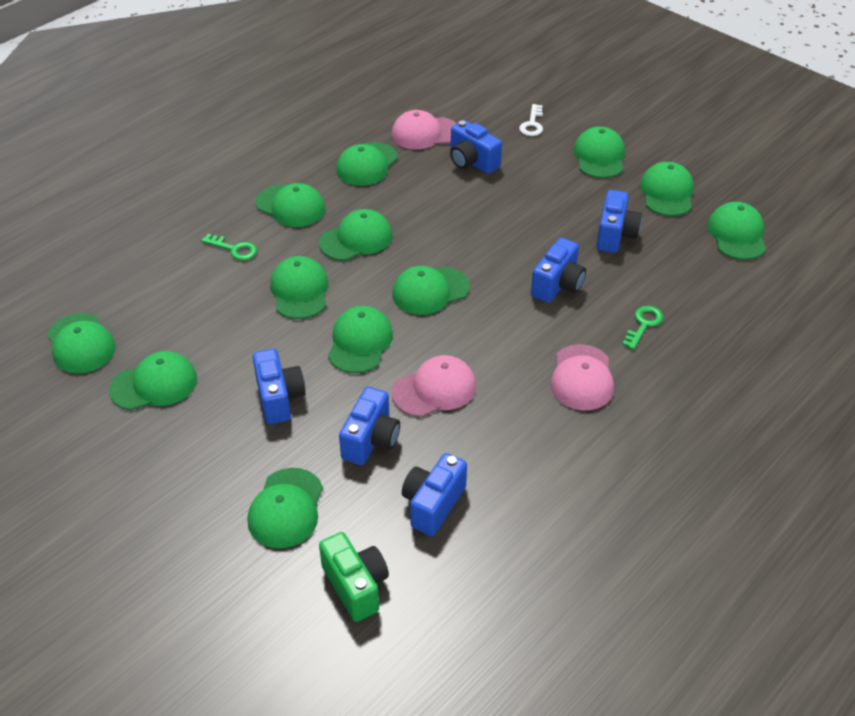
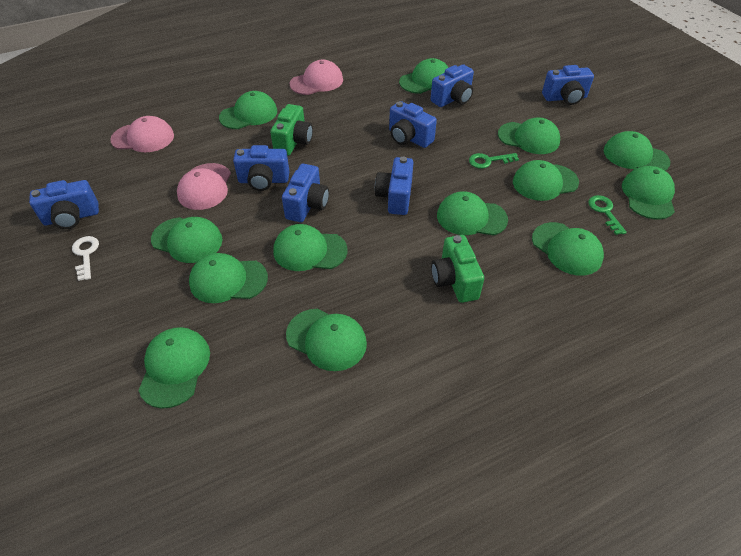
blue camera: [253,349,305,424] [339,387,400,465] [402,453,467,536] [450,120,502,174] [531,238,586,303] [596,190,642,253] = 6 -> [29,180,99,229] [233,145,289,191] [282,164,329,222] [375,157,413,215] [389,101,437,148] [431,64,474,107] [542,65,594,105] = 7
green camera: [319,532,389,622] = 1 -> [270,104,313,156] [431,235,484,303] = 2
green cap: [47,313,116,374] [109,351,197,410] [248,468,323,548] [256,183,325,227] [270,256,329,319] [319,209,393,261] [328,306,393,373] [336,142,398,186] [392,266,470,315] [574,127,625,178] [640,162,694,216] [708,202,766,260] = 12 -> [138,327,210,409] [151,217,222,263] [189,253,268,303] [219,91,277,129] [273,224,347,271] [286,309,367,371] [399,58,449,94] [437,191,508,235] [498,117,560,154] [513,160,579,201] [532,222,604,276] [603,131,670,171] [622,166,675,220] = 13

